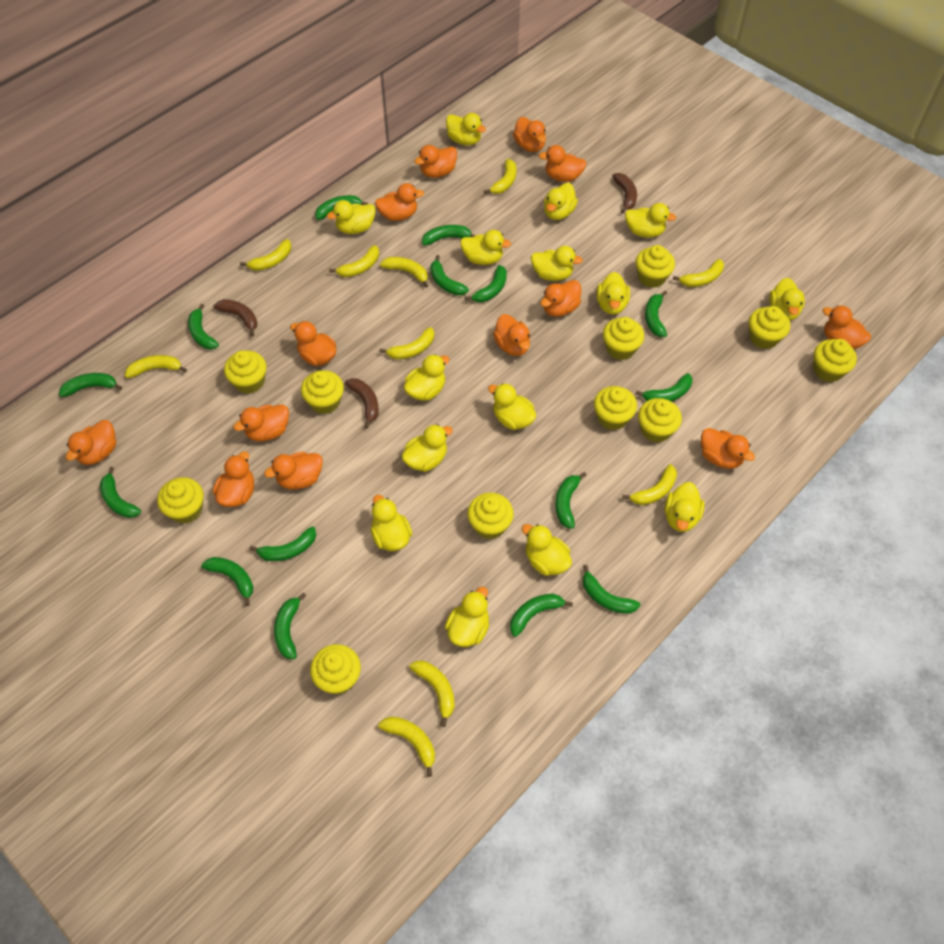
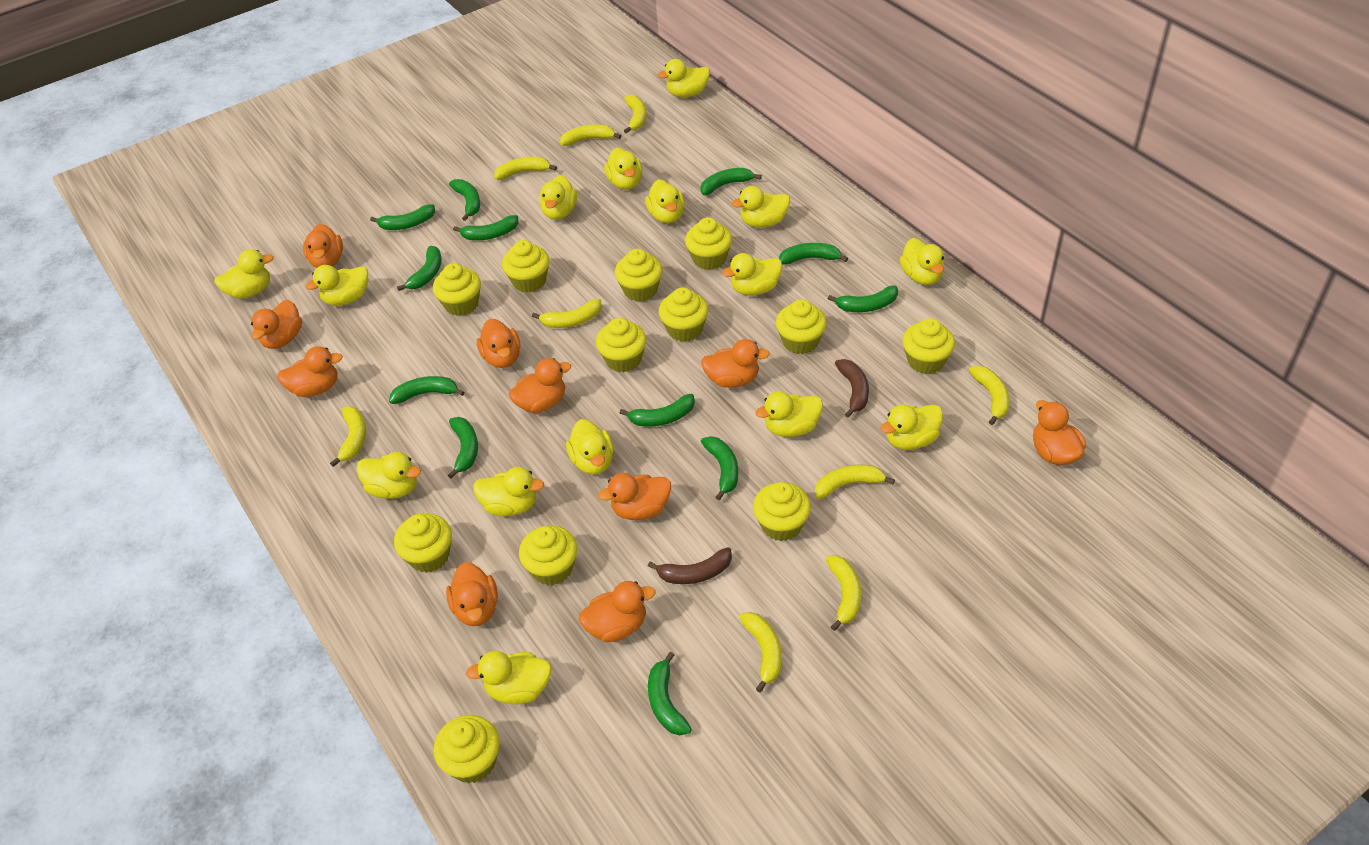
brown banana: [213,299,257,337] [345,378,379,428] [612,173,637,213] = 3 -> [648,547,732,584] [835,359,869,418] = 2
green banana: [59,373,122,397] [100,467,141,518] [188,304,219,349] [201,557,253,606] [249,527,316,561] [274,592,306,659] [315,195,368,220] [422,225,475,246] [430,255,469,295] [465,265,507,302] [510,594,573,637] [555,472,587,529] [583,565,641,614] [635,373,692,401] [645,291,667,337] = 15 -> [370,204,435,230] [389,376,465,404] [397,246,442,291] [448,417,478,479] [449,179,480,221] [453,215,518,240] [620,394,695,427] [648,652,692,735] [700,168,762,195] [701,436,738,500] [779,243,848,265] [828,285,898,312] = 12
orange duck: [66,420,116,465] [213,452,254,507] [233,405,289,442] [264,452,323,490] [290,321,337,366] [375,183,424,221] [414,145,457,178] [493,314,530,356] [513,117,546,152] [538,145,587,182] [540,280,581,317] [701,428,755,469] [823,305,871,349] = 13 -> [251,300,302,349] [277,346,343,397] [303,224,343,268] [446,562,498,626] [477,319,520,368] [509,358,571,413] [579,581,655,642] [598,473,671,520] [701,339,770,388] [1033,400,1086,465] = 10
yellow banana: [125,355,187,378] [240,239,291,271] [329,245,379,277] [378,716,435,777] [379,327,434,360] [380,257,428,288] [409,661,455,727] [484,159,516,194] [622,464,677,505] [673,259,724,287] = 10 -> [330,406,366,467] [494,157,557,180] [532,299,602,328] [560,125,621,146] [624,95,647,133] [739,612,782,692] [815,465,895,499] [826,555,861,631] [969,366,1010,425] = 9
yellow cupcake: [157,477,204,524] [224,351,267,394] [301,370,344,414] [310,644,361,694] [467,492,514,539] [594,386,637,430] [603,317,644,360] [636,245,675,288] [638,398,682,443] [749,306,790,349] [814,339,857,382] = 11 -> [394,514,452,573] [433,263,481,316] [434,715,500,783] [502,240,549,293] [519,525,577,586] [596,318,646,372] [615,249,663,302] [659,288,708,342] [685,217,732,270] [753,482,811,541] [776,299,827,354] [902,318,955,374] = 12

